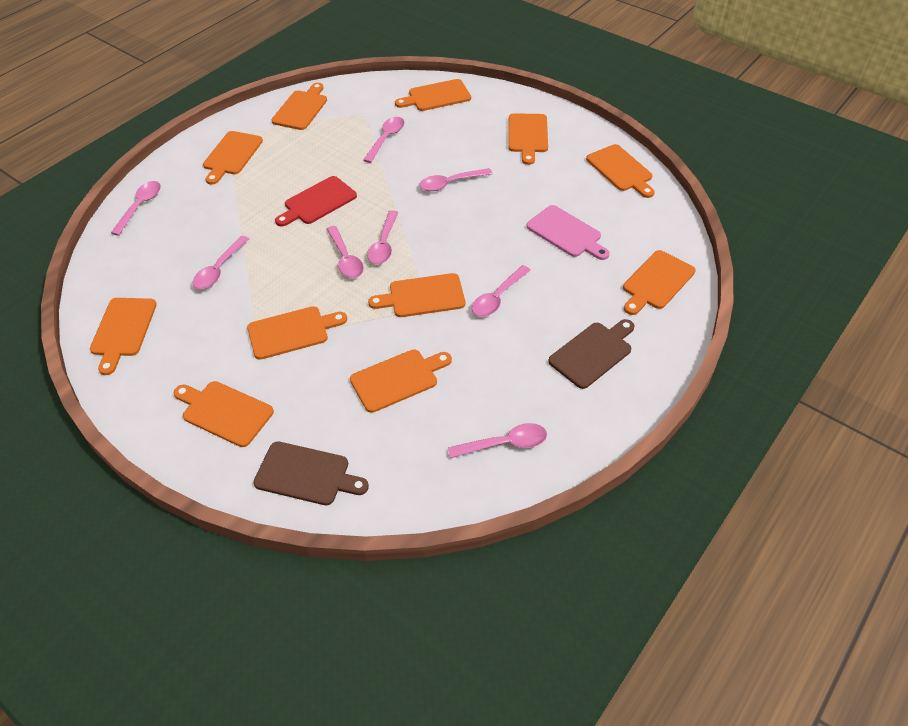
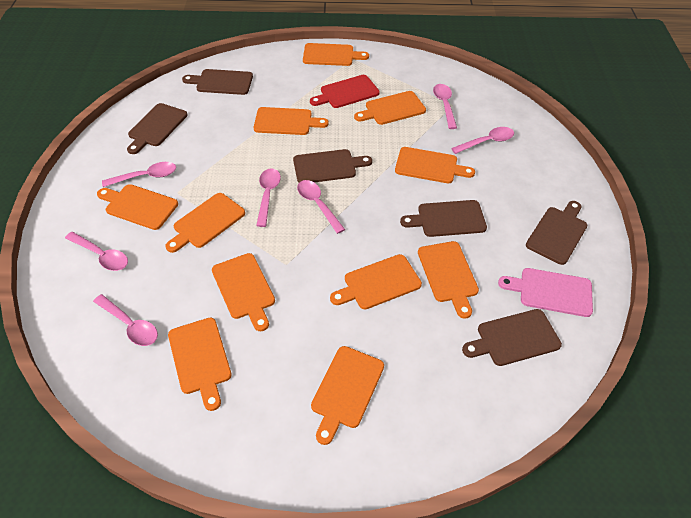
brown cutting board: [254,441,369,505] [548,319,635,389] = 2 -> [127,103,187,154] [182,69,253,95] [293,149,372,183] [400,200,487,237] [462,309,562,366] [526,201,588,265] = 6
pink spoon: [111,181,161,236] [193,236,249,289] [326,226,364,278] [363,117,405,163] [367,210,399,264] [419,168,493,191] [448,423,547,458] [472,265,530,317] = 8 -> [65,232,128,271] [93,294,158,346] [102,162,176,187] [256,168,281,227] [297,180,345,234] [433,84,457,129] [451,127,514,154] = 7

